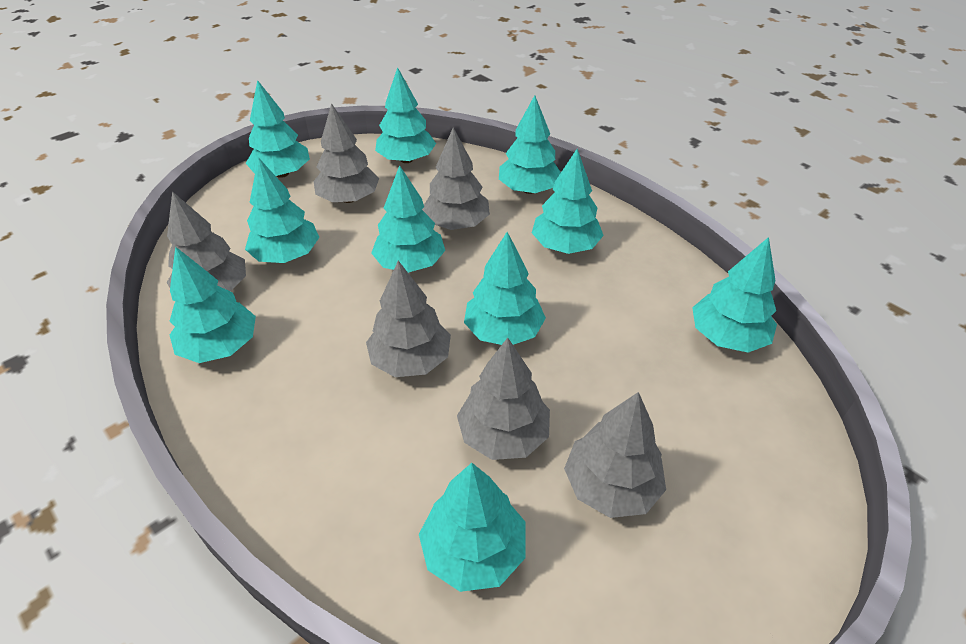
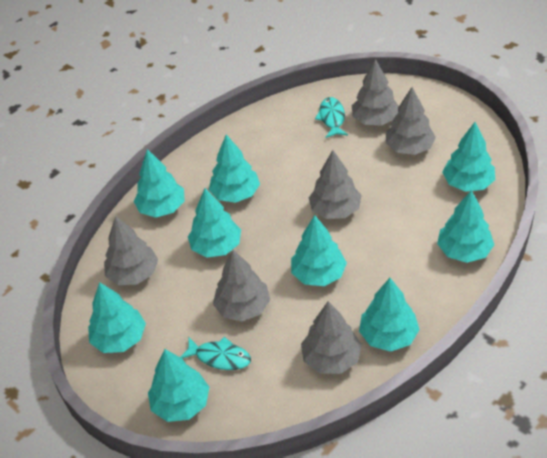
turquoise fish: none = 0 -> [180,337,251,370] [315,97,348,138] = 2
turquoise tree: [170,247,256,363] [245,157,320,263] [246,80,310,178] [371,165,445,273] [375,67,436,163] [419,463,526,592] [464,232,546,345] [499,95,561,194] [532,149,604,254] [692,237,777,353] = 10 -> [88,282,146,353] [134,149,185,217] [148,349,209,422] [188,188,241,258] [209,134,260,203] [291,215,347,286] [359,278,420,352] [437,190,494,263] [442,122,495,192] = 9

